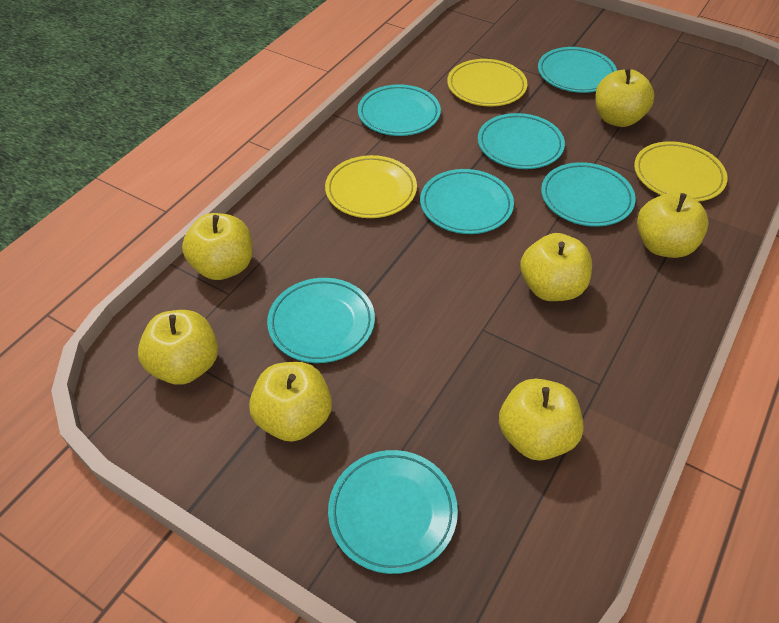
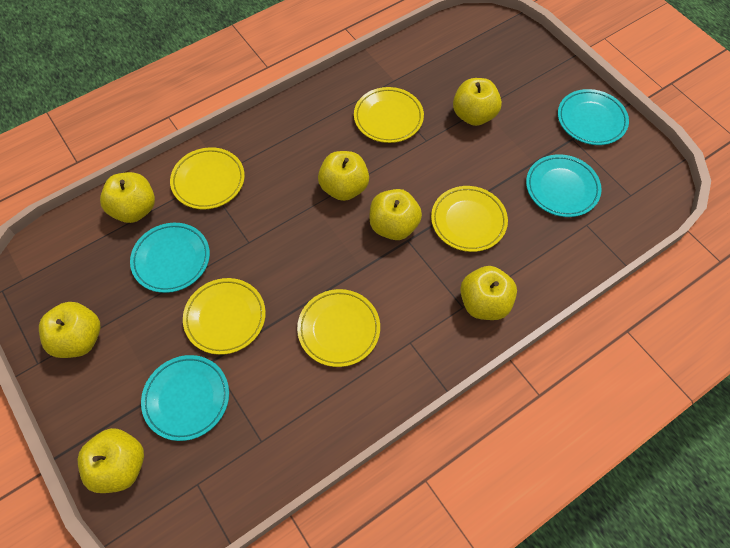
turquoise plate: [267,278,375,363] [328,450,458,574] [358,84,441,136] [420,169,514,234] [478,113,565,169] [538,47,617,93] [541,162,636,227] = 7 -> [130,223,210,293] [141,355,229,441] [526,154,601,217] [558,89,629,145] = 4
yellow plate: [325,155,417,218] [447,59,527,107] [634,141,727,202] = 3 -> [170,147,245,209] [183,278,266,355] [297,289,380,367] [354,87,424,143] [431,186,508,252] = 5

